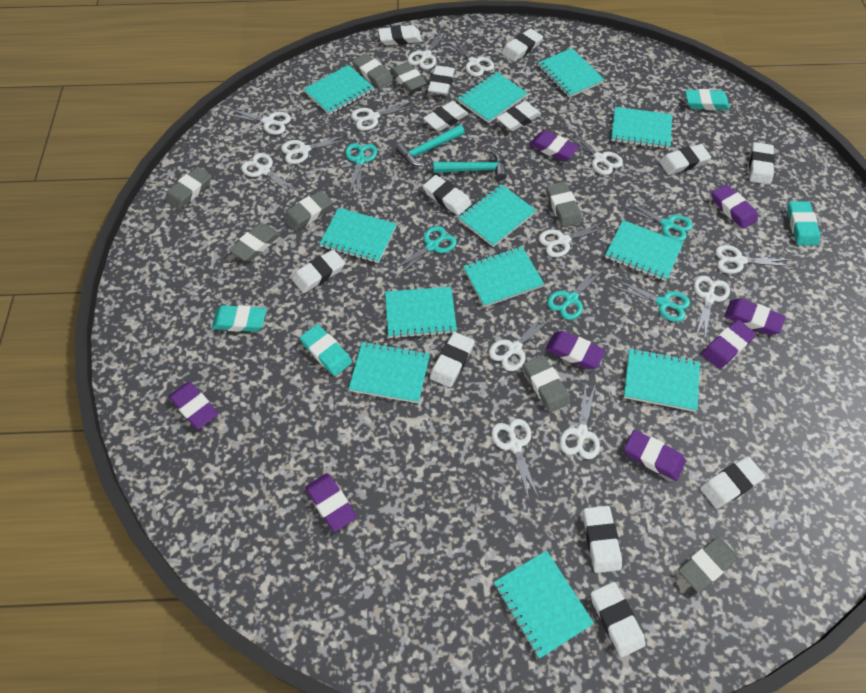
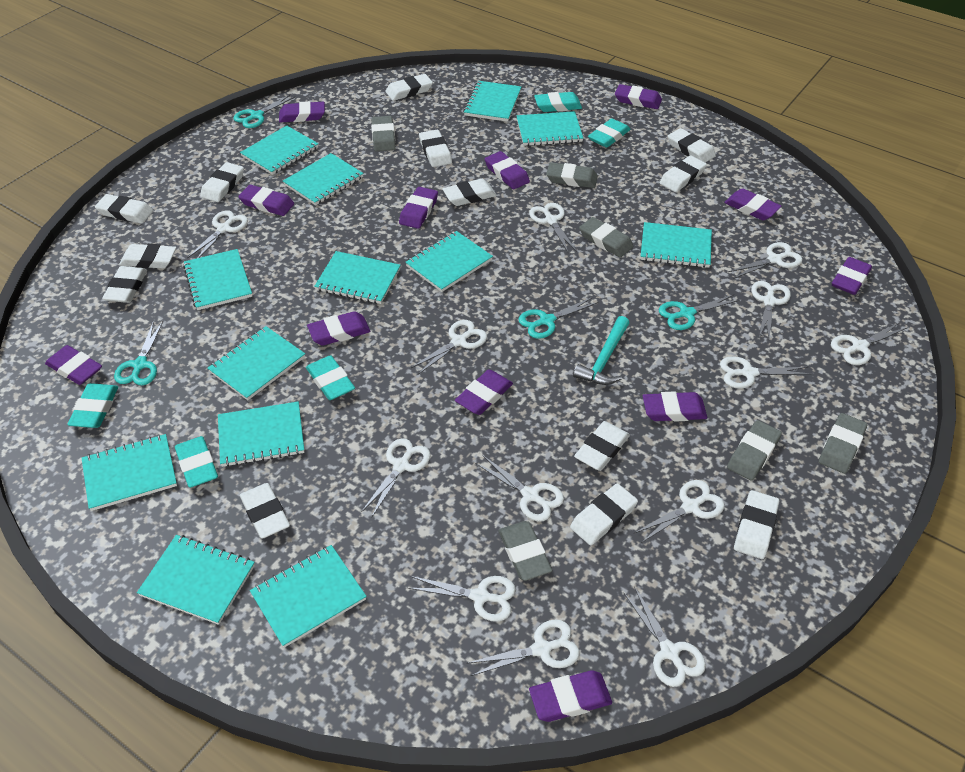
grey eraser: [165,167,211,210] [229,223,281,261] [283,190,333,231] [352,53,393,89] [390,62,427,92] [523,355,570,412] [546,182,582,227] [678,536,739,593] = 8 -> [371,116,396,152] [498,521,553,581] [546,162,598,188] [579,217,634,257] [727,420,782,481] [819,413,867,474] = 6
purple eraser: [169,382,218,429] [305,473,357,532] [529,130,579,161] [546,331,606,369] [624,430,686,481] [702,320,756,369] [712,184,758,229] [725,298,786,335] = 8 -> [45,345,102,385] [238,185,294,216] [279,101,325,123] [307,311,370,346] [399,187,438,229] [455,370,513,415] [485,151,530,189] [529,670,612,722] [615,84,662,109] [643,391,707,422] [724,189,781,220] [832,257,872,295] = 12
turquoise eraser: [212,305,266,332] [300,324,352,376] [685,89,730,110] [787,201,820,246] = 4 -> [67,383,118,428] [175,436,218,488] [306,355,355,400] [534,92,582,112] [588,118,630,148] = 5
turquoise hammer: [395,125,465,166] [433,150,507,180] = 2 -> [573,316,629,385] = 1
turquoise notebook: [304,65,374,115] [319,208,397,263] [349,341,430,403] [385,287,457,339] [457,72,527,123] [458,184,536,247] [463,246,544,307] [494,550,594,658] [538,48,605,98] [605,220,683,281] [611,107,672,149] [624,348,700,412] = 12 -> [82,434,177,511] [137,535,255,625] [183,249,252,310] [208,326,305,400] [218,402,304,467] [240,126,319,175] [250,545,367,648] [283,153,363,205] [314,251,401,304] [405,231,493,292] [463,81,521,122] [516,111,583,146] [641,222,712,268] = 13
turquoise scissors: [345,143,377,195] [391,226,457,277] [547,265,606,320] [613,279,690,322] [621,200,693,242] = 5 -> [114,321,163,385] [233,95,295,128] [518,297,599,339] [659,295,740,330] = 4

